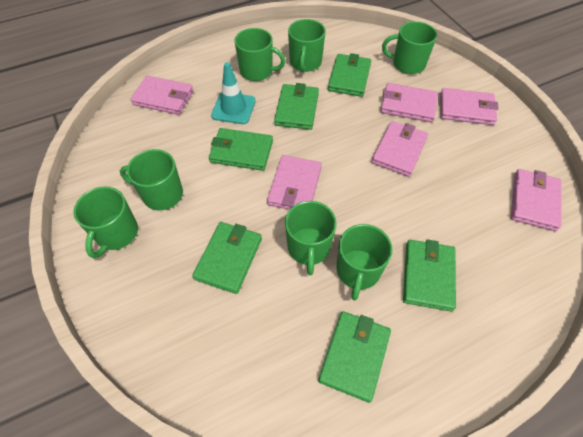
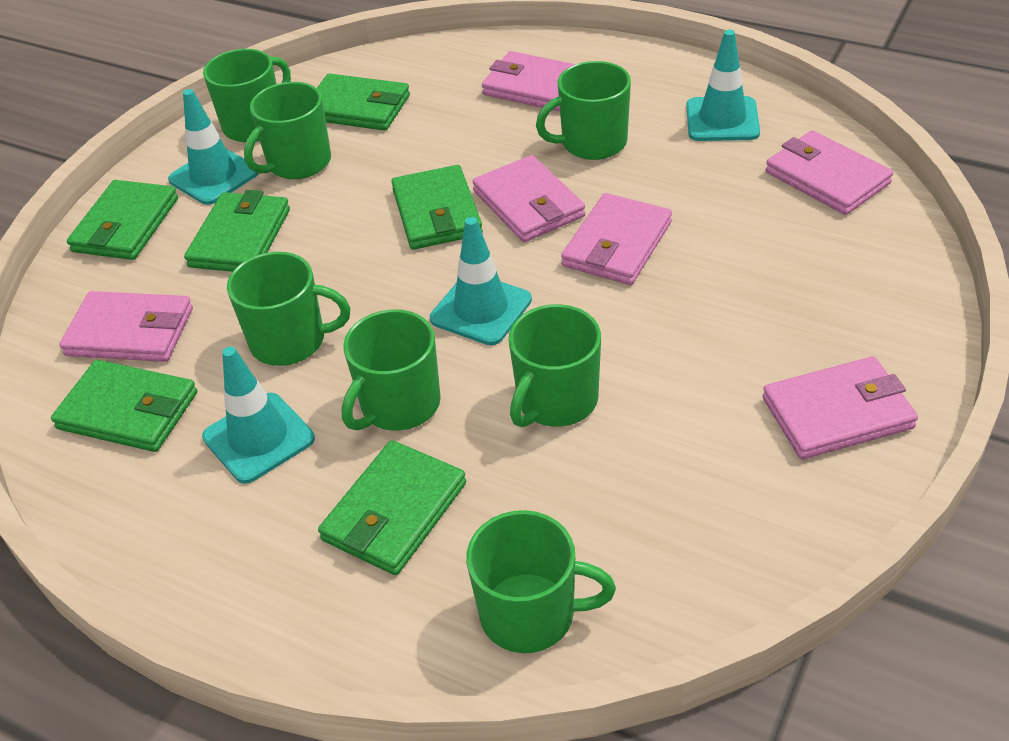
turquoise traffic cone: [211,62,256,124] = 1 -> [168,89,259,205] [202,347,315,484] [430,217,532,345] [686,30,760,141] = 4

